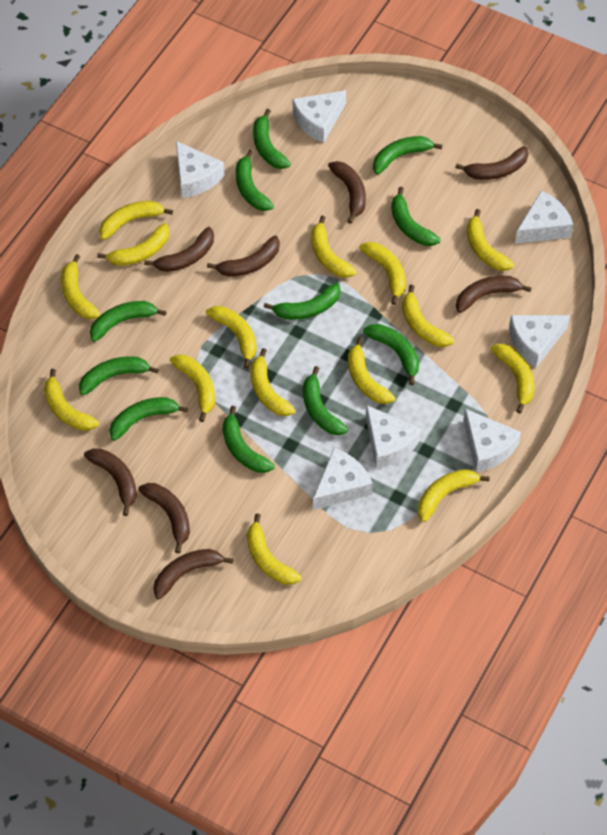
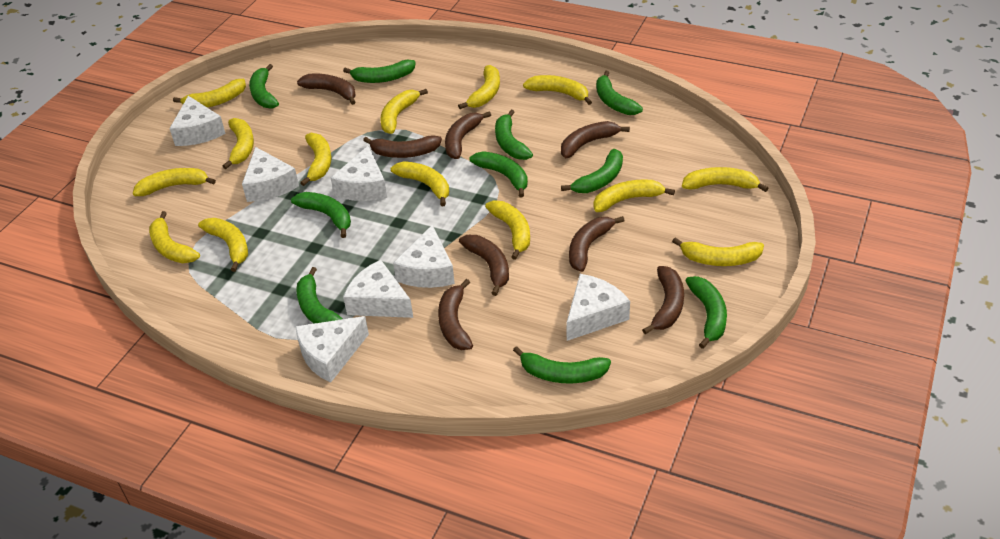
green banana: [79,356,159,395] [90,301,167,342] [109,397,188,441] [222,406,275,473] [236,150,274,211] [253,109,291,169] [264,283,341,320] [303,366,348,435] [363,324,419,385] [373,136,442,174] [391,187,441,246] = 11 -> [249,64,279,109] [291,192,351,238] [296,267,342,324] [343,60,416,83] [470,151,528,198] [495,110,533,160] [513,346,611,383] [561,149,623,193] [596,71,643,115] [685,276,727,349] = 10
yellow banana: [44,369,99,431] [61,254,101,319] [97,223,169,266] [99,201,173,240] [170,354,215,422] [206,306,257,369] [247,513,301,585] [250,348,296,416] [311,216,357,278] [348,337,396,404] [360,242,406,305] [402,285,454,347] [418,469,490,522] [467,209,514,271] [491,344,534,413] = 15 -> [133,168,216,196] [149,211,200,263] [173,79,246,108] [198,218,248,272] [223,118,254,169] [300,133,331,186] [380,89,428,134] [391,161,449,206] [458,65,500,109] [485,201,530,260] [523,75,592,105] [593,179,675,212] [672,237,764,266] [682,167,768,192] = 14

